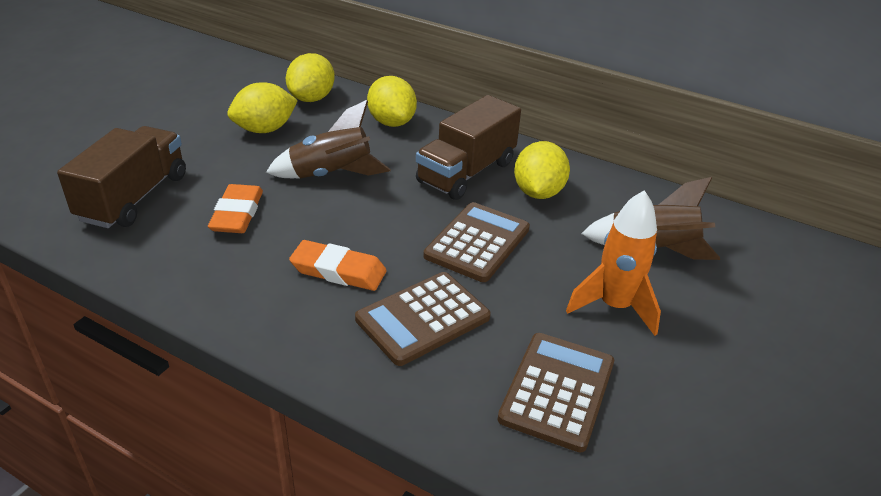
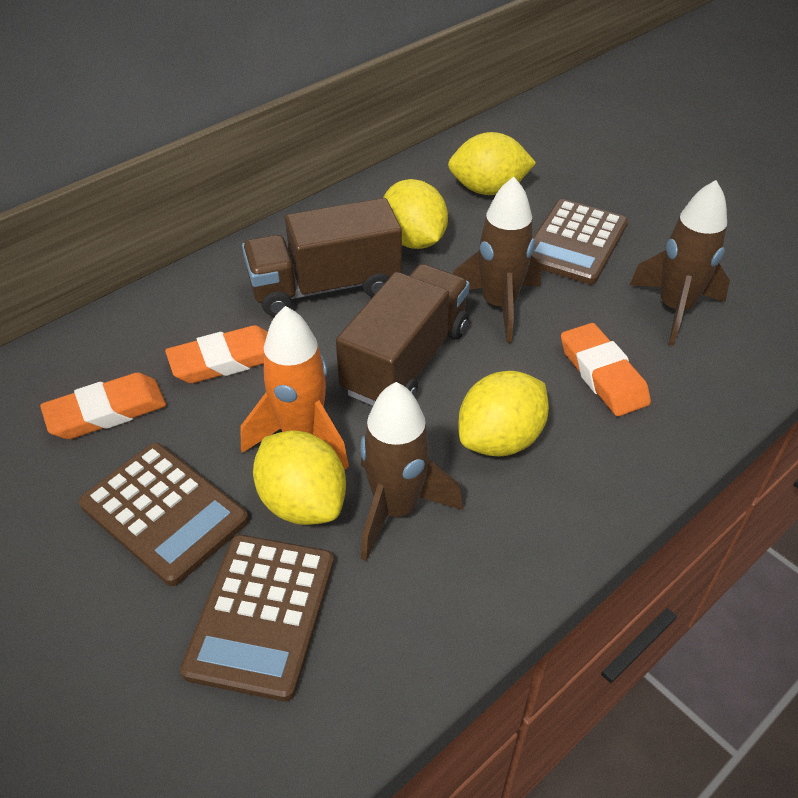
brown rocket: [266,100,391,178] [581,177,720,260] = 2 -> [360,382,463,561] [453,177,541,343] [630,180,730,346] = 3
orange eraser: [208,184,263,233] [289,240,387,291] = 2 -> [40,373,166,439] [165,325,268,384] [561,323,651,416] = 3

